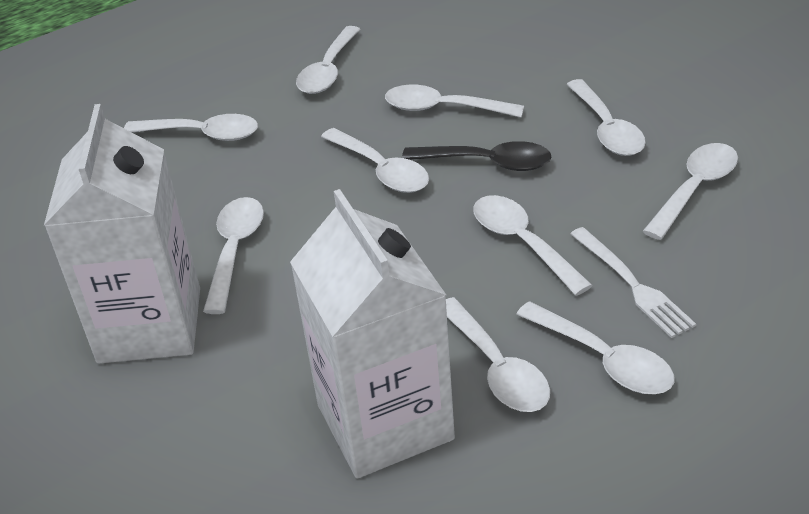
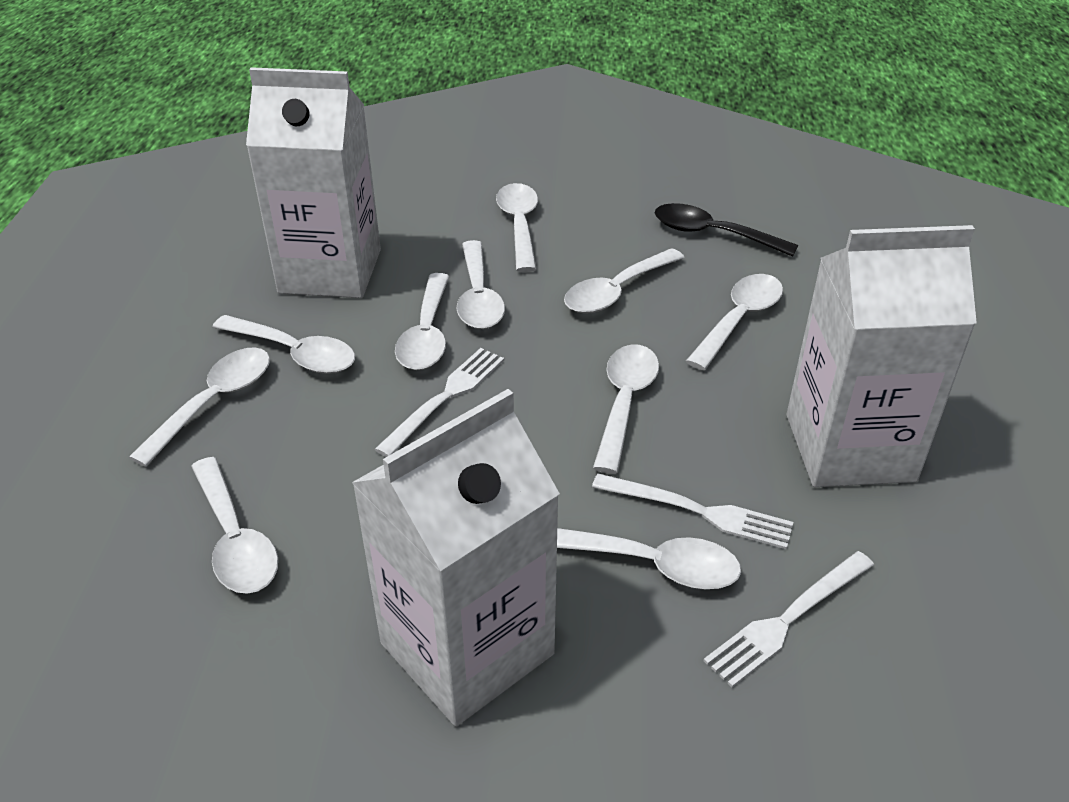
white carton: [44,104,200,364] [290,189,455,479] = 2 -> [246,67,381,298] [352,389,560,726] [786,225,977,487] = 3
white fork: [570,227,696,338] = 1 -> [374,348,504,457] [592,473,794,549] [703,551,874,687] = 3

